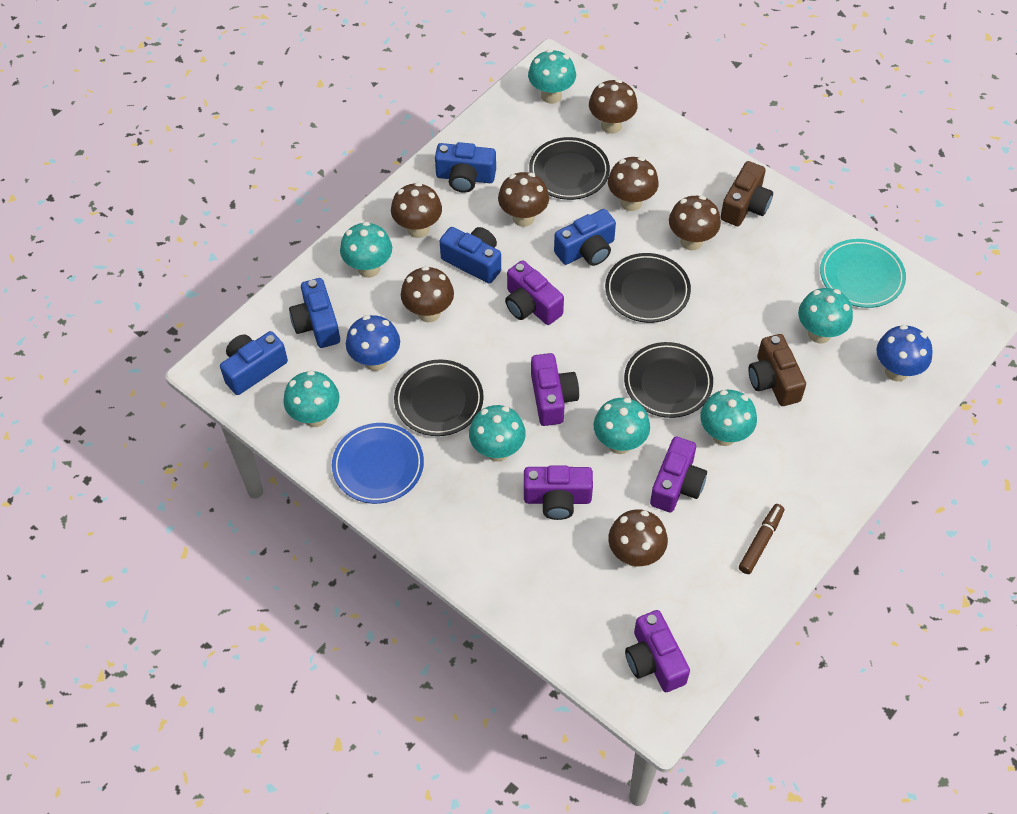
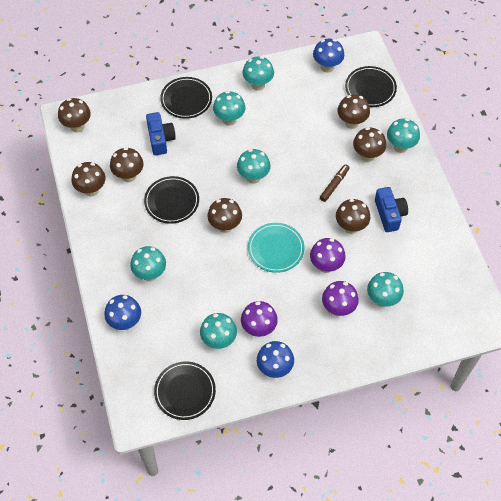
blue camera: [220,331,288,395] [289,278,340,348] [435,142,496,193] [440,227,501,284] [554,209,616,266] = 5 -> [146,112,176,155] [375,187,408,232] = 2
blue mushroom: [346,315,400,371] [876,325,933,381] = 2 -> [104,295,141,330] [257,341,294,378] [313,39,344,73] = 3
blue plate: [332,423,424,504] = 1 -> none = 0
brown camera: [720,161,773,226] [749,334,806,406] = 2 -> none = 0
purple camera: [505,260,564,325] [524,466,593,520] [531,353,579,426] [625,610,690,692] [650,437,707,512] = 5 -> none = 0
purple mushroom: none = 0 -> [241,301,278,337] [310,238,346,273] [322,281,359,316] = 3

